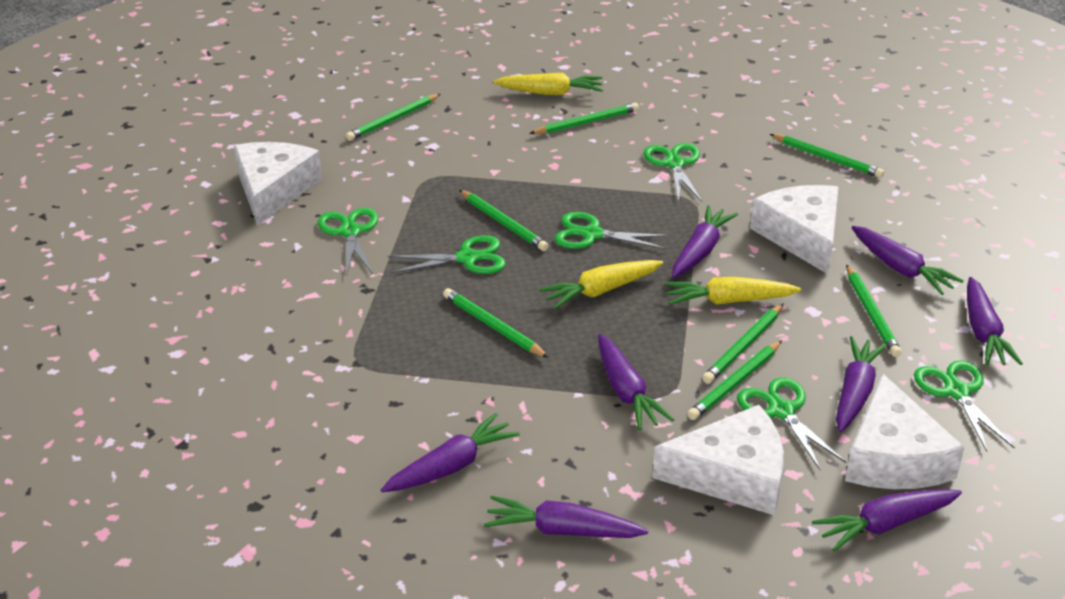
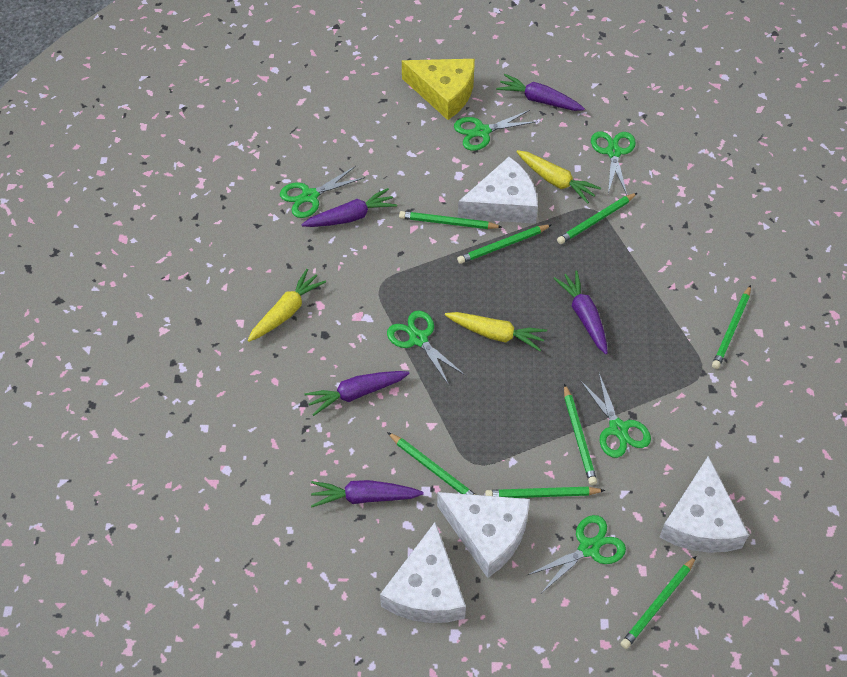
purple carrot: [381,413,520,492] [484,495,648,538] [598,334,674,430] [672,205,738,278] [812,489,962,551] [836,336,887,432] [851,226,964,295] [967,277,1023,365] = 8 -> [301,188,397,227] [304,371,410,416] [311,480,423,508] [496,74,585,111] [553,270,608,354] = 5
yellow cheese: none = 0 -> [402,59,475,120] = 1

